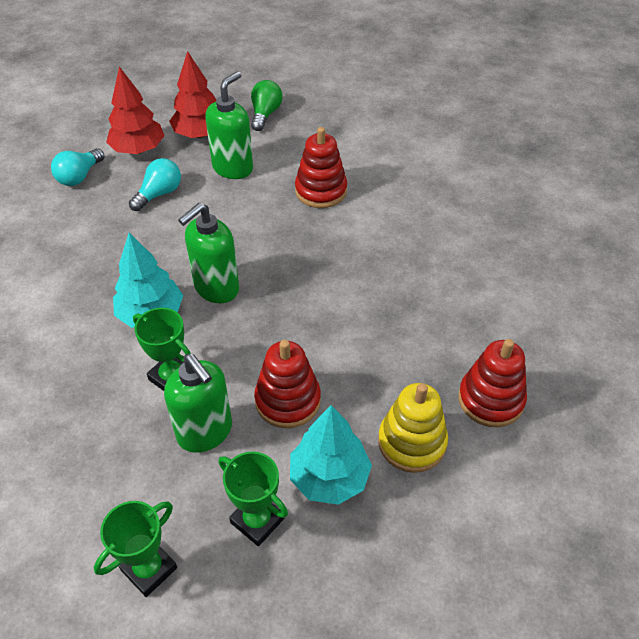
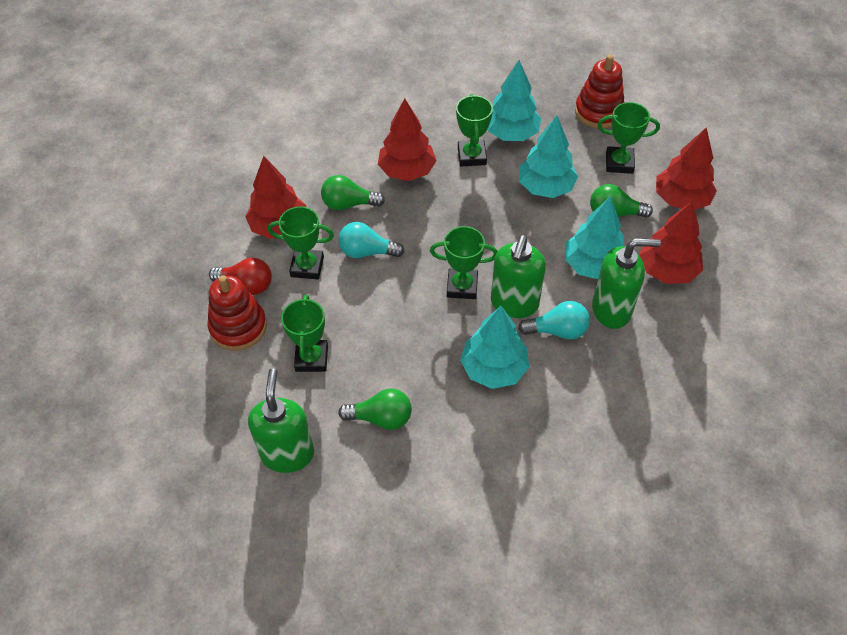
green light bulb: [251,80,283,131] = 1 -> [321,175,385,210] [338,389,412,430] [590,184,653,218] = 3
green trophy: [94,501,177,597] [133,308,191,391] [219,452,288,546] = 3 -> [268,206,334,279] [281,294,328,372] [430,226,497,299] [456,94,493,166] [597,102,660,174] = 5
red light bulb: none = 0 -> [209,258,272,295] = 1
red stacking toy: [254,340,321,428] [295,127,347,208] [458,339,527,427] = 3 -> [207,275,267,351] [575,54,624,128] = 2
red tree: [106,66,165,154] [169,51,216,138] = 2 -> [245,156,306,239] [378,98,437,181] [639,201,703,284] [656,127,717,210] = 4
turquoise tree: [113,233,183,328] [290,405,372,505] = 2 -> [460,306,529,389] [487,60,541,141] [519,115,578,198] [565,196,624,279] = 4
yellow stacking toy: [378,383,448,473] = 1 -> none = 0

